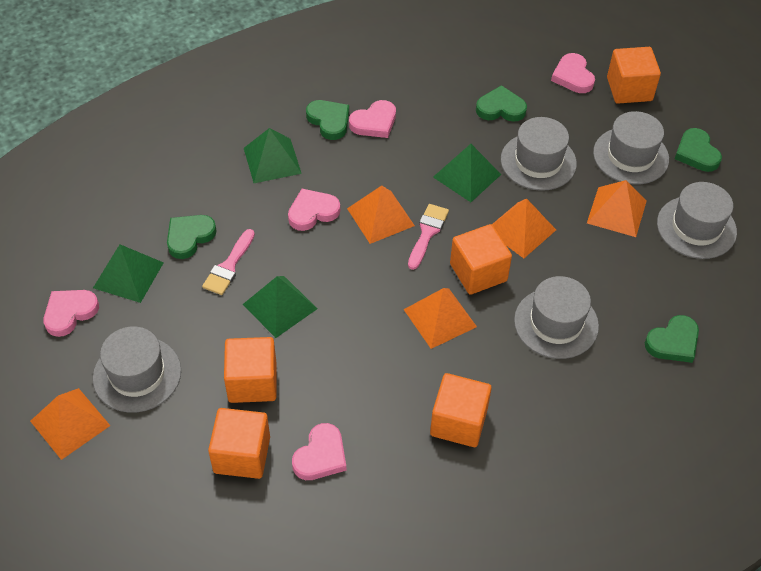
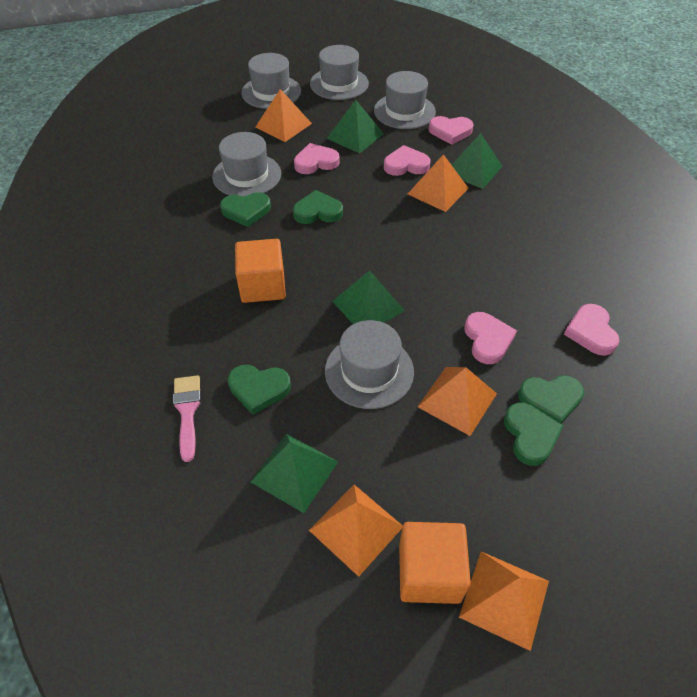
orange cube: [208,408,270,479] [224,337,277,403] [430,373,492,447] [450,224,512,295] [607,47,661,104] = 5 -> [235,239,286,303] [399,522,471,604] = 2
pink brush: [202,229,255,295] [408,204,449,270] = 2 -> [173,375,201,462] = 1

